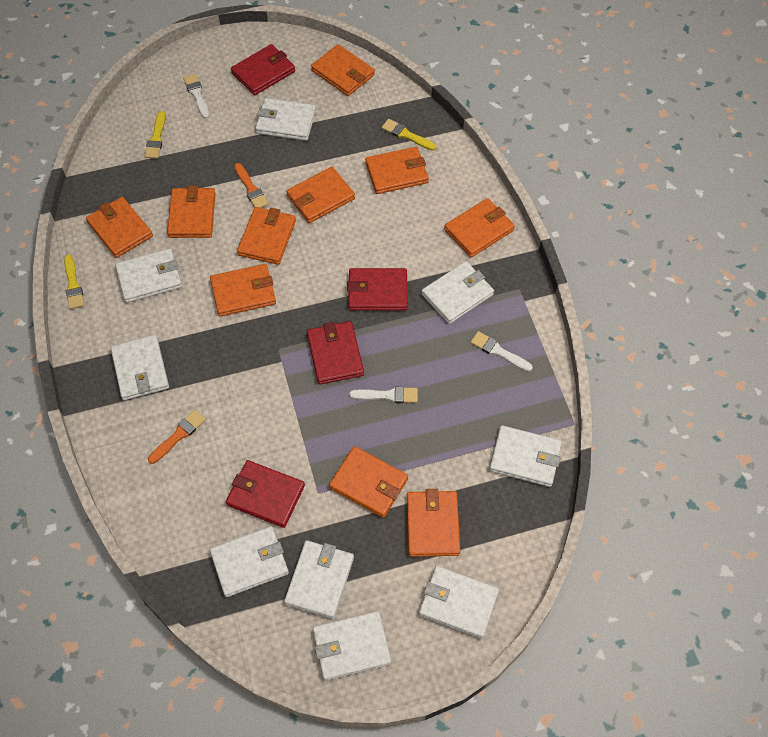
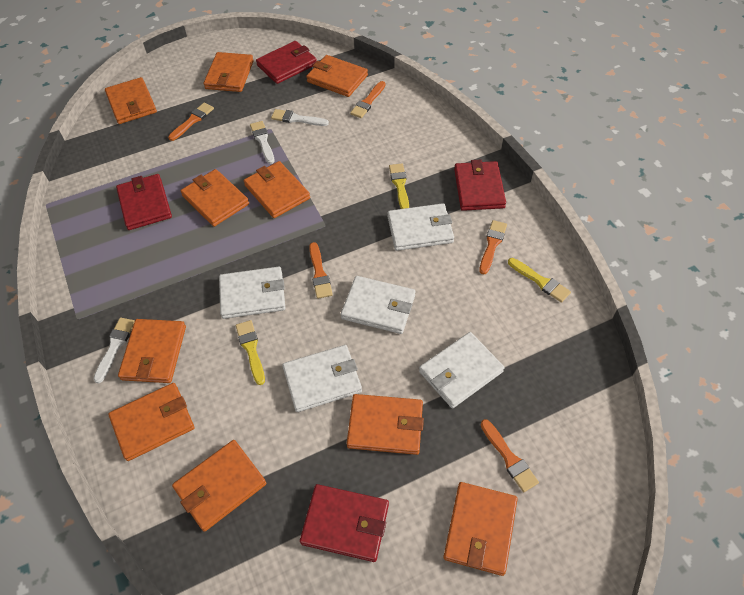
orange brush: [148,410,206,464] [234,163,269,208] = 2 -> [168,103,214,141] [309,242,333,299] [350,81,386,118] [479,220,507,274] [481,419,539,492] = 5
white wallet: [110,335,169,401] [115,249,182,303] [210,526,289,597] [255,98,316,141] [284,540,354,619] [313,611,392,681] [419,566,499,639] [421,261,494,324] [489,425,562,487] = 9 -> [219,267,285,319] [282,345,362,412] [341,276,415,334] [387,203,454,251] [419,332,504,408] = 5

